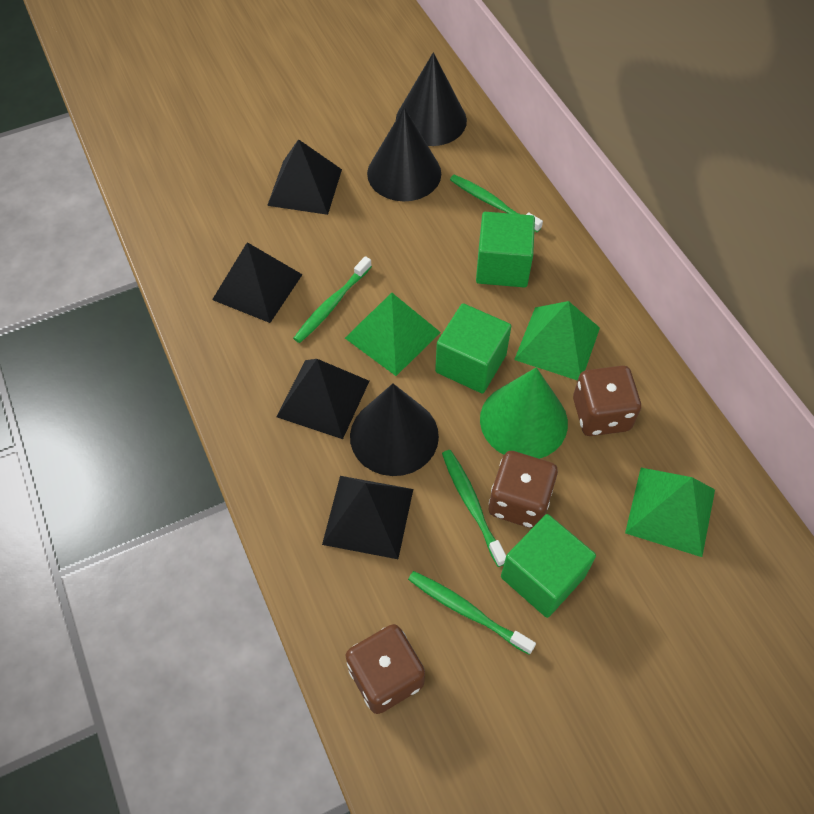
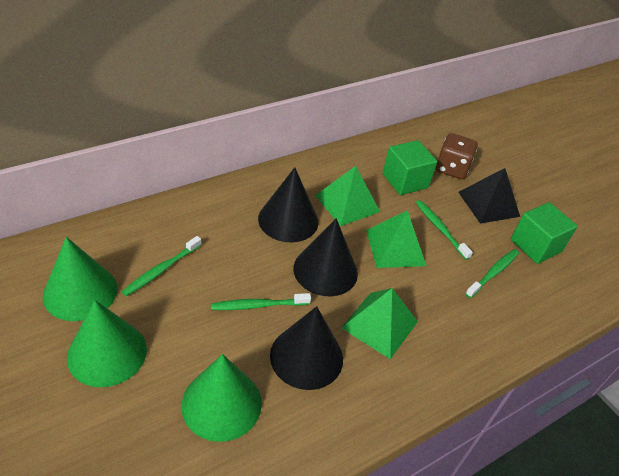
black pyramid: [212,242,303,323] [267,139,342,215] [277,359,369,439] [322,476,413,559] = 4 -> [458,168,520,224] = 1
brown dice: [345,624,425,714] [489,451,558,529] [573,366,641,436] = 3 -> [436,133,478,179] = 1
green cone: [480,367,568,459] = 1 -> [43,237,117,321] [67,300,147,387] [181,354,262,442] = 3
green cube: [435,303,511,394] [476,212,535,288] [501,514,596,618] = 3 -> [382,140,437,195] [511,202,578,264] = 2

